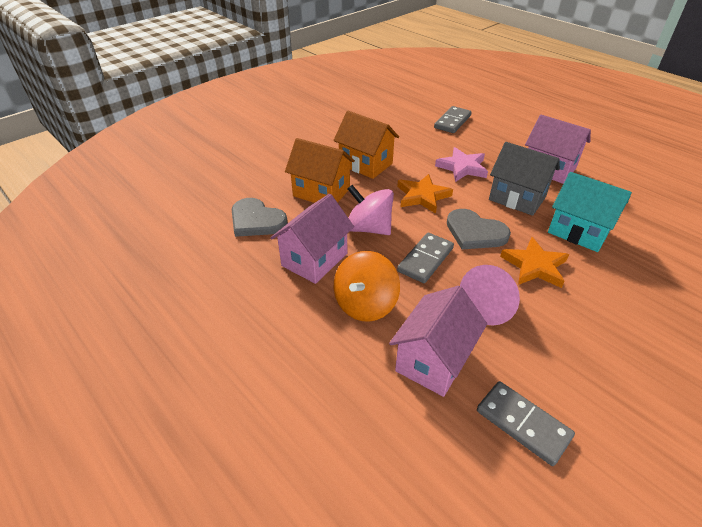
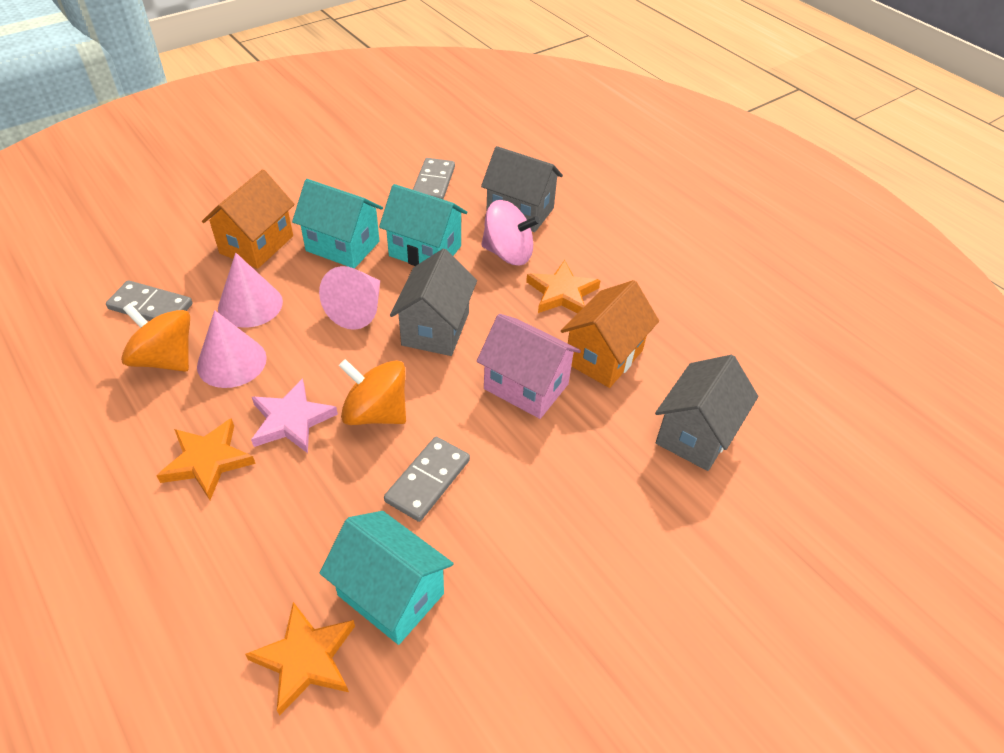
grey heart: [232,198,288,237] [447,209,511,249] = 2 -> none = 0
grey house: [489,142,560,216] = 1 -> [390,248,477,356] [481,146,563,232] [655,355,758,471] = 3
orange spinning top: [334,251,400,322] = 1 -> [121,303,190,372] [339,359,406,425] = 2
orange star: [397,174,453,214] [500,237,569,288] = 2 -> [156,418,256,500] [245,602,355,715] [526,260,601,314] = 3
pink cone: [460,265,520,325] = 1 -> [197,310,267,388] [218,253,283,328] [319,266,380,330] = 3
pink house: [270,194,354,284] [389,286,487,397] [525,115,591,184] = 3 -> [477,314,581,419] = 1
turquoise house: [548,172,632,252] = 1 -> [292,179,383,268] [320,511,454,645] [379,184,467,266] = 3

